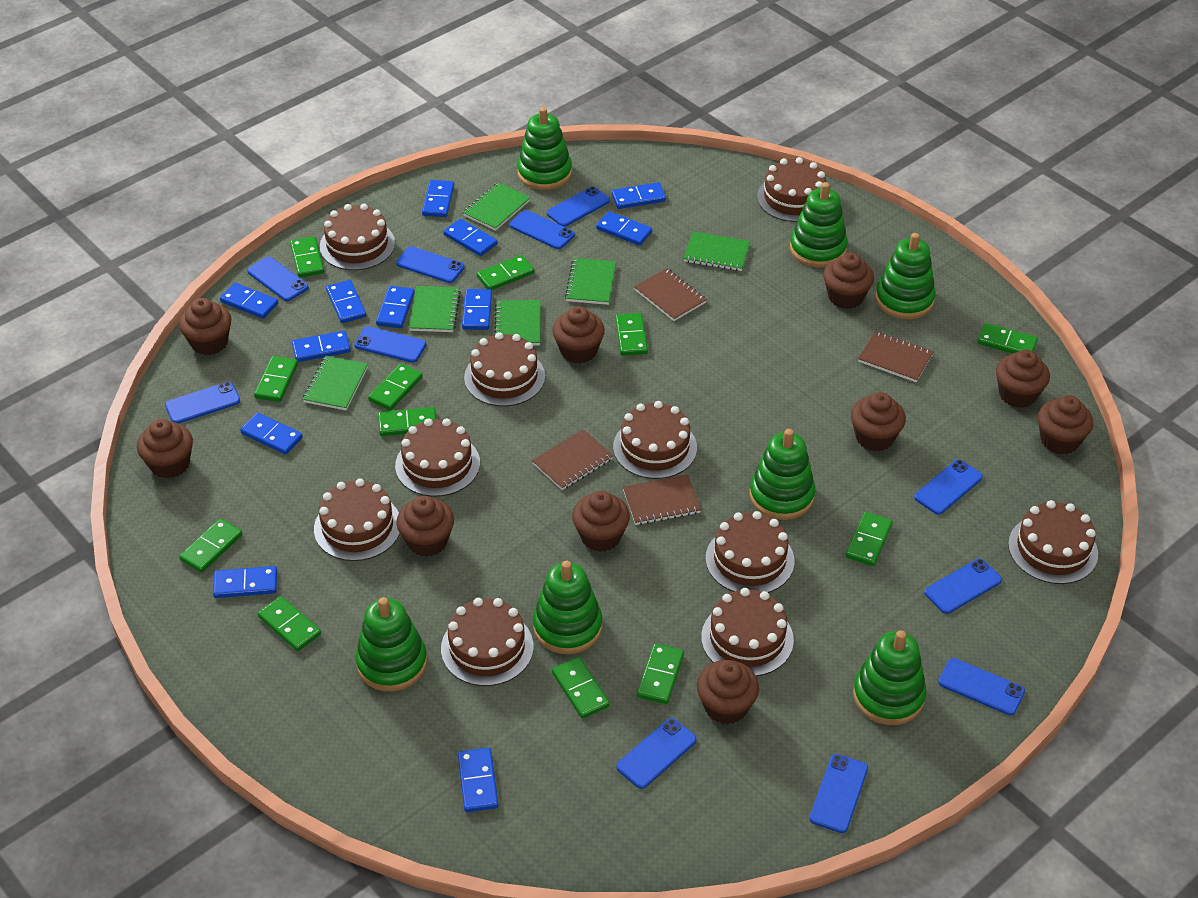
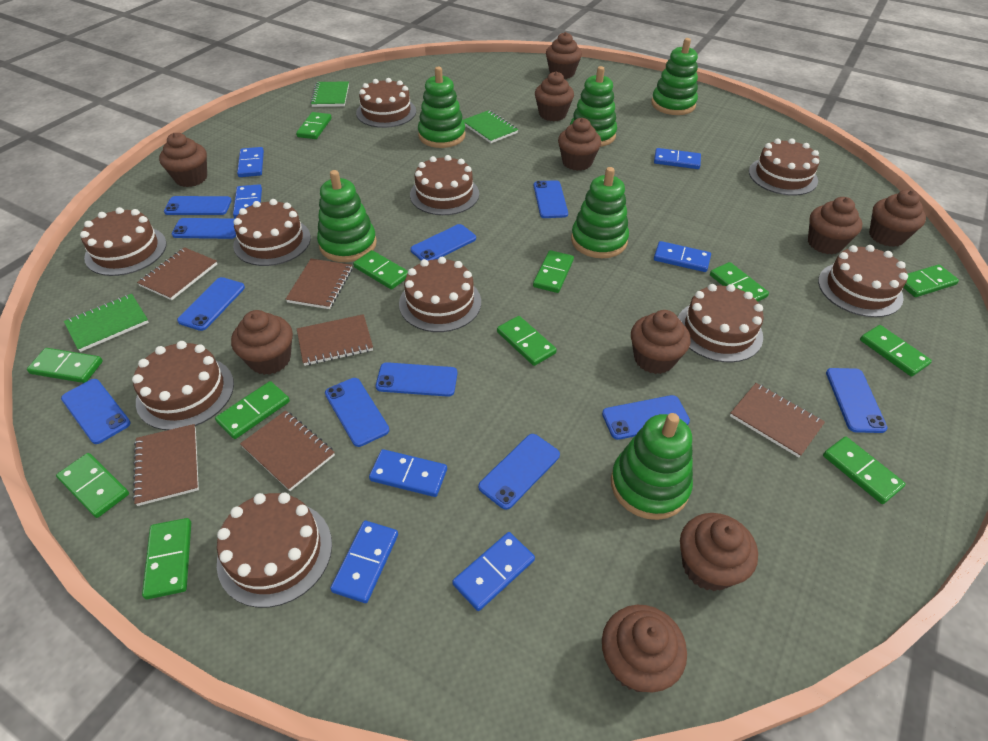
blue domino: [213,566,277,598] [220,283,278,319] [240,412,303,455] [292,331,351,362] [326,280,366,323] [376,286,415,328] [422,180,454,217] [443,219,497,256] [458,748,499,812] [462,289,492,330] [596,211,652,246] [611,182,666,209] = 12 -> [233,184,262,219] [237,147,264,177] [330,521,398,603] [369,449,447,497] [452,532,535,611] [654,148,701,169] [654,241,711,272] = 7
brown notebook: [532,429,613,490] [623,475,701,525] [634,268,707,321] [858,331,933,382] = 4 -> [133,424,199,506] [137,247,217,300] [240,410,335,491] [286,259,352,309] [297,314,373,366] [730,383,825,458] = 6
green notebook: [303,356,368,410] [409,286,461,332] [463,182,531,231] [494,300,541,345] [565,258,616,305] [684,231,750,271] = 6 -> [64,294,149,352] [310,81,349,107] [463,110,518,143] = 3
green stacking toy: [355,597,427,692] [517,107,572,190] [533,561,603,654] [749,429,815,520] [790,182,848,268] [853,630,926,725] [875,233,936,319] = 7 -> [317,170,377,262] [418,67,465,148] [570,66,617,147] [571,167,629,258] [611,413,693,520] [651,38,698,115] = 6

